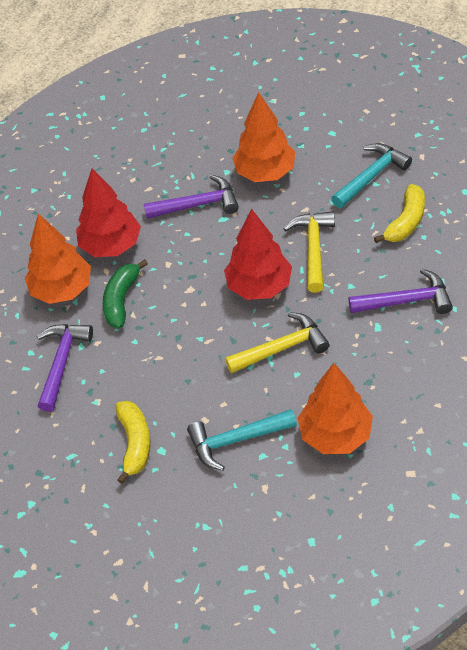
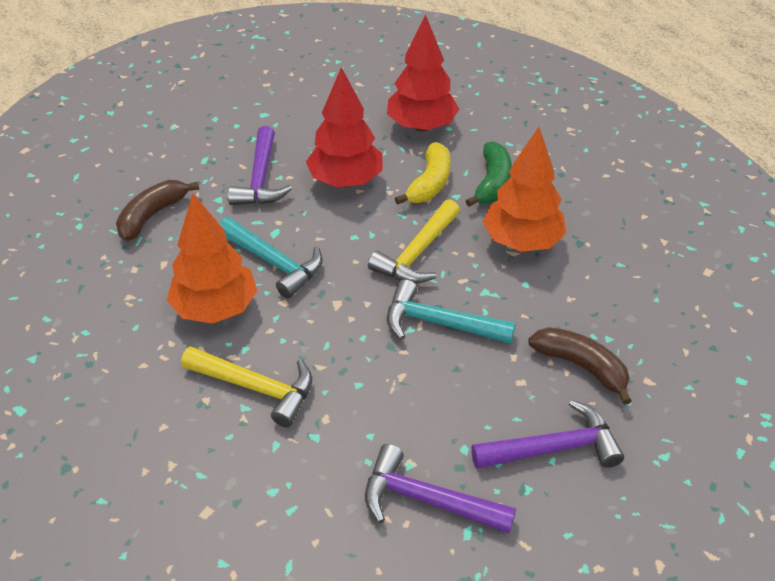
brown banana: none = 0 -> [116,180,199,241] [528,327,632,405] = 2
orange tree: [25,214,91,304] [233,92,295,182] [298,363,373,454] = 3 -> [167,193,257,324] [483,127,566,252] = 2
yellow banana: [115,401,151,484] [374,184,425,243] = 2 -> [395,142,450,205] = 1

